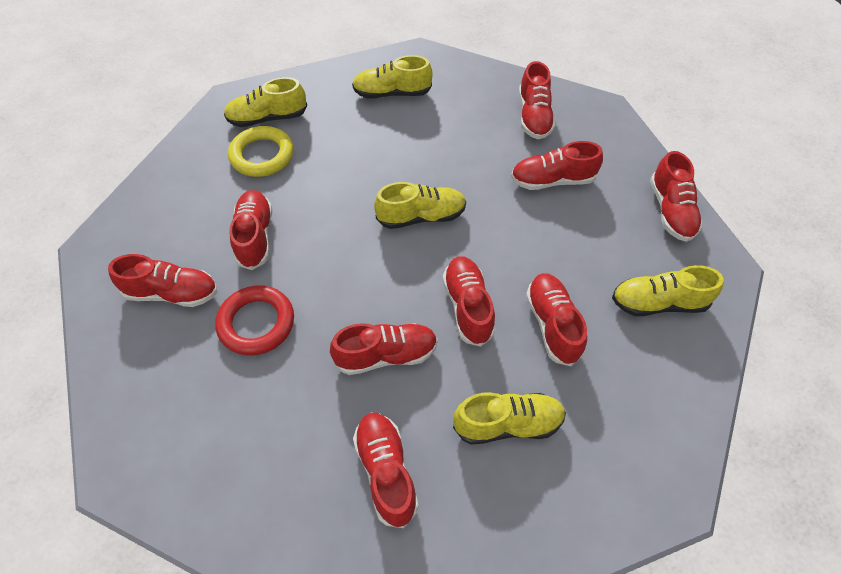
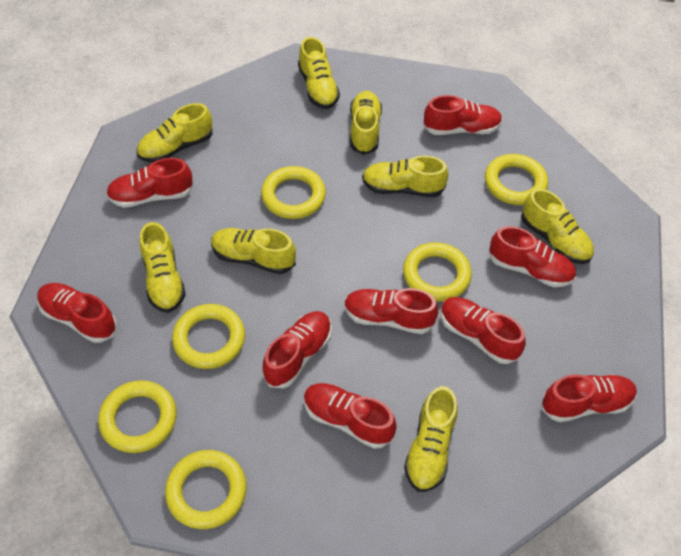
red ring: [216,285,294,356] = 1 -> none = 0
yellow ring: [228,126,294,177] = 1 -> [98,380,176,453] [165,450,247,529] [172,304,245,369] [261,166,326,219] [403,242,472,302] [485,154,548,205] = 6
yellow shoe: [224,77,307,127] [352,55,433,98] [374,182,466,229] [453,392,566,445] [612,265,724,316] = 5 -> [137,103,212,162] [139,222,186,313] [211,228,296,274] [298,37,340,109] [350,91,382,155] [362,156,448,197] [404,386,458,492] [521,189,594,264] = 8

